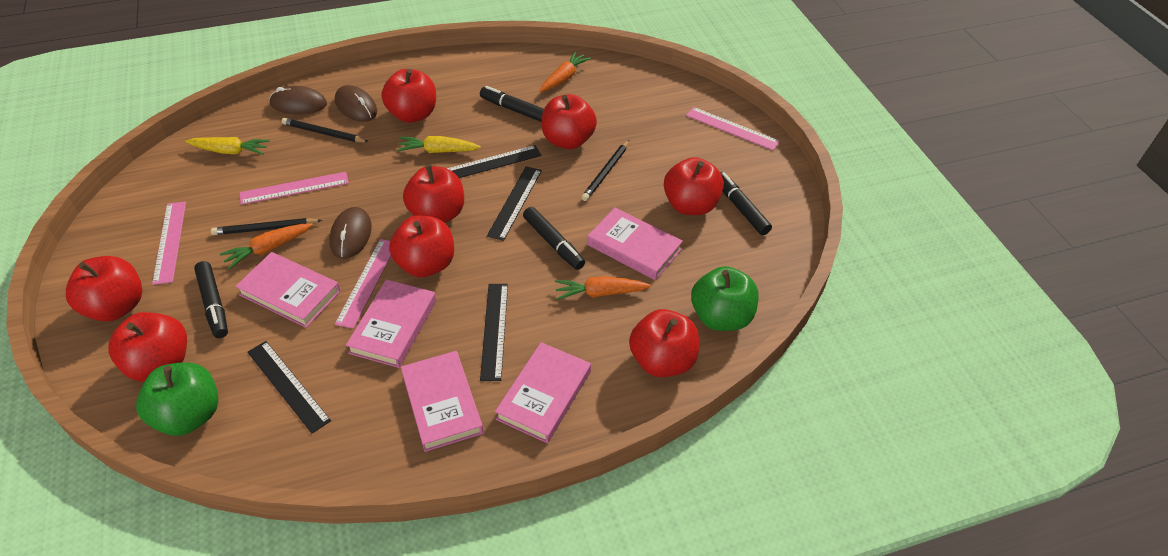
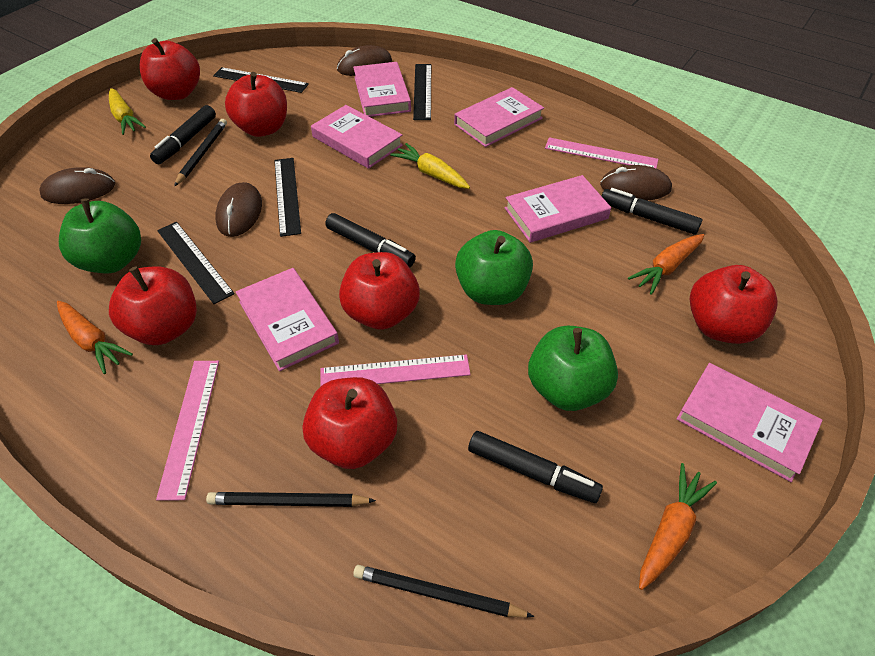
brown mouse: [269,86,327,115] [329,207,372,259] [335,85,377,122] = 3 -> [39,167,115,204] [215,182,262,237] [337,45,392,76] [600,165,672,200] = 4
green apple: [136,362,219,436] [691,266,759,331] = 2 -> [59,198,141,273] [455,230,533,305] [528,326,618,411] = 3
pink book: [235,252,341,328] [346,279,436,368] [401,351,483,452] [495,342,591,443] [587,207,683,280] = 5 -> [236,268,339,371] [311,105,403,169] [353,62,411,117] [454,87,544,147] [505,175,611,243] [677,363,823,482] = 6
pink ruler: [152,202,186,285] [240,172,349,205] [335,239,391,329] [686,107,780,150] = 4 -> [156,361,219,501] [320,354,471,387] [545,137,658,169] = 3
red apple: [66,256,142,321] [108,312,187,382] [381,69,436,123] [389,215,454,277] [403,164,464,223] [542,94,597,149] [629,309,699,377] [664,157,724,215] = 8 -> [109,266,197,345] [139,38,200,100] [225,72,287,137] [303,377,397,469] [339,252,420,330] [690,265,778,344] = 6

